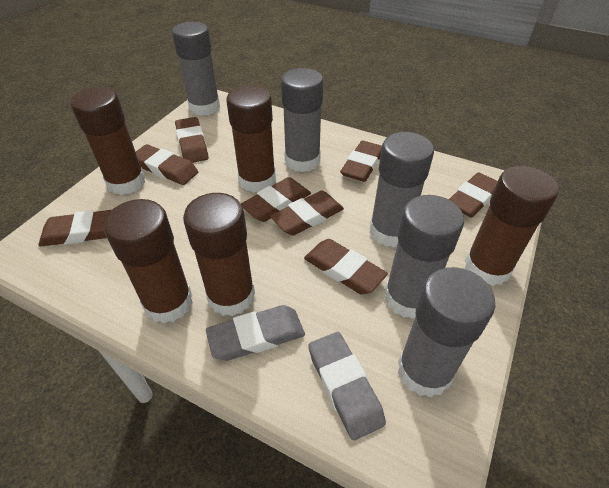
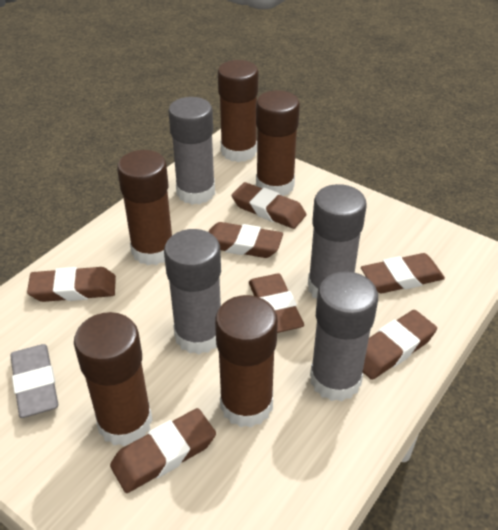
brown eraser: [38,210,112,247] [136,144,198,185] [175,117,208,163] [241,177,311,222] [270,191,344,236] [304,239,388,294] [340,140,382,182] [449,172,498,218] = 8 -> [27,267,116,302] [110,408,216,493] [208,222,283,258] [231,182,306,229] [249,274,304,333] [361,253,445,293] [363,310,437,380] = 7
grey eraser: [206,305,305,361] [308,332,386,440] = 2 -> [10,344,58,418] = 1
grey glue stick: [172,22,220,116] [281,68,324,172] [370,132,434,247] [385,195,464,319] [398,267,495,398] = 5 -> [164,229,221,354] [168,97,215,205] [308,184,367,299] [310,271,378,401] = 4

